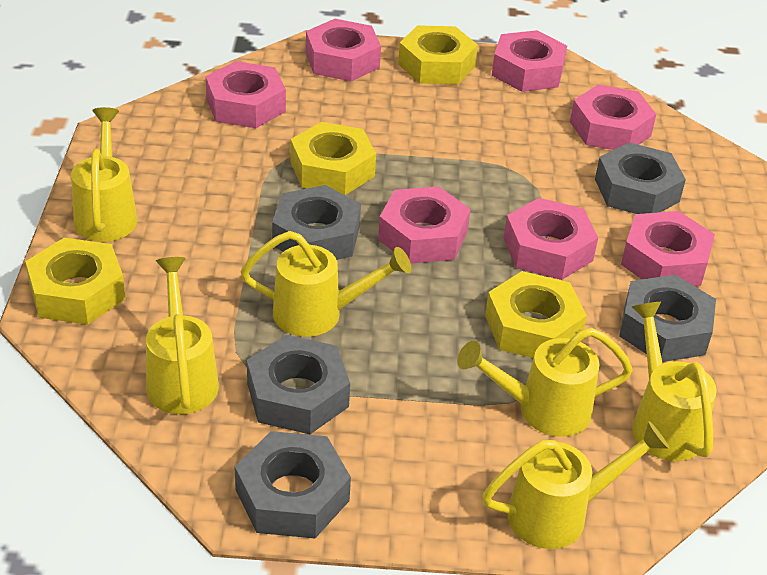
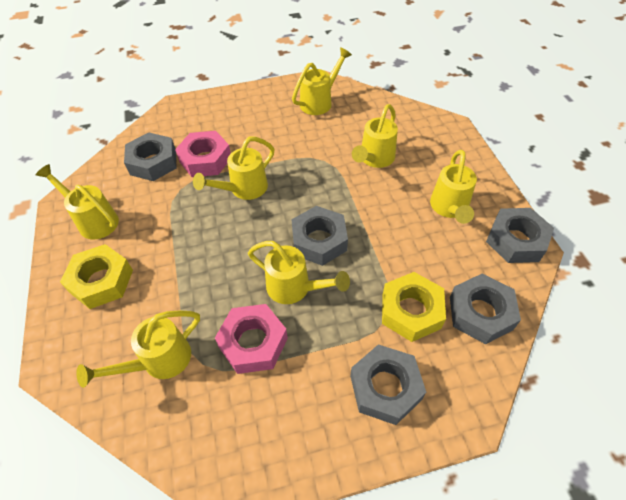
pink nut: [205,61,286,128] [306,19,381,81] [378,186,471,264] [492,30,567,92] [504,198,598,280] [570,85,656,150] [621,211,715,286] = 7 -> [175,131,231,177] [215,304,288,374] = 2
yellow nut: [25,238,126,325] [290,122,376,195] [398,25,478,84] [485,271,587,358] = 4 -> [60,244,133,309] [382,272,446,342] = 2
yellow watering can: [71,107,138,242] [146,257,219,414] [241,231,412,337] [457,328,633,437] [482,421,669,549] [632,302,717,461] = 6 -> [36,164,119,239] [76,310,200,388] [193,137,275,200] [248,241,350,304] [292,47,352,115] [352,104,398,168] [430,150,477,224] = 7

